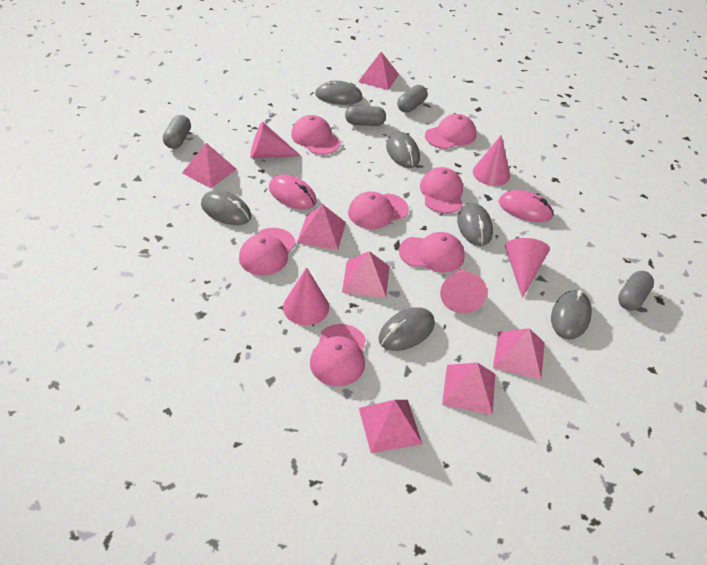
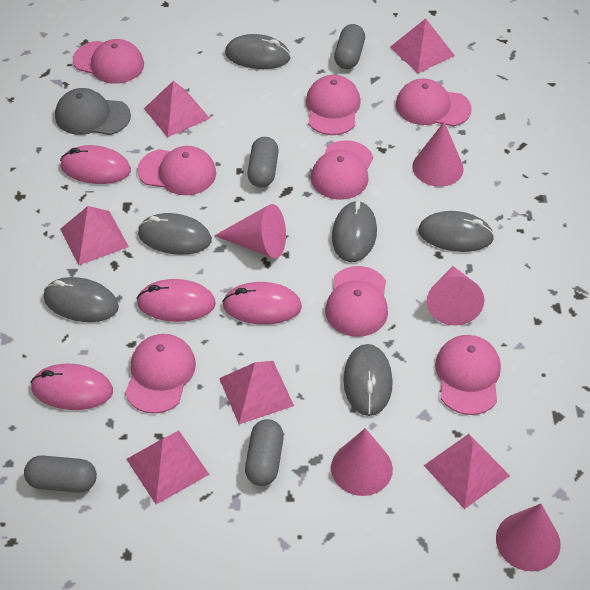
grey cap: none = 0 -> [55,88,131,135] = 1
pink cap: [239,228,296,275] [291,115,341,155] [310,324,366,386] [348,191,409,229] [399,232,465,272] [420,167,463,213] [425,114,476,149] = 7 -> [73,39,144,84] [125,334,196,414] [137,146,216,195] [306,75,361,135] [311,140,373,200] [325,266,388,337] [396,79,471,127] [435,335,501,415] = 8
pink mouse: [269,174,317,209] [499,190,554,222] = 2 -> [31,364,113,410] [60,145,131,184] [136,279,216,322] [222,282,302,325] = 4
pink pyramid: [182,143,237,188] [297,204,346,250] [342,251,390,298] [358,52,399,90] [359,400,422,453] [442,363,495,415] [493,328,545,380] = 7 -> [60,206,129,265] [126,431,210,504] [144,81,210,137] [219,361,294,424] [390,18,455,73] [423,434,510,509] = 6

